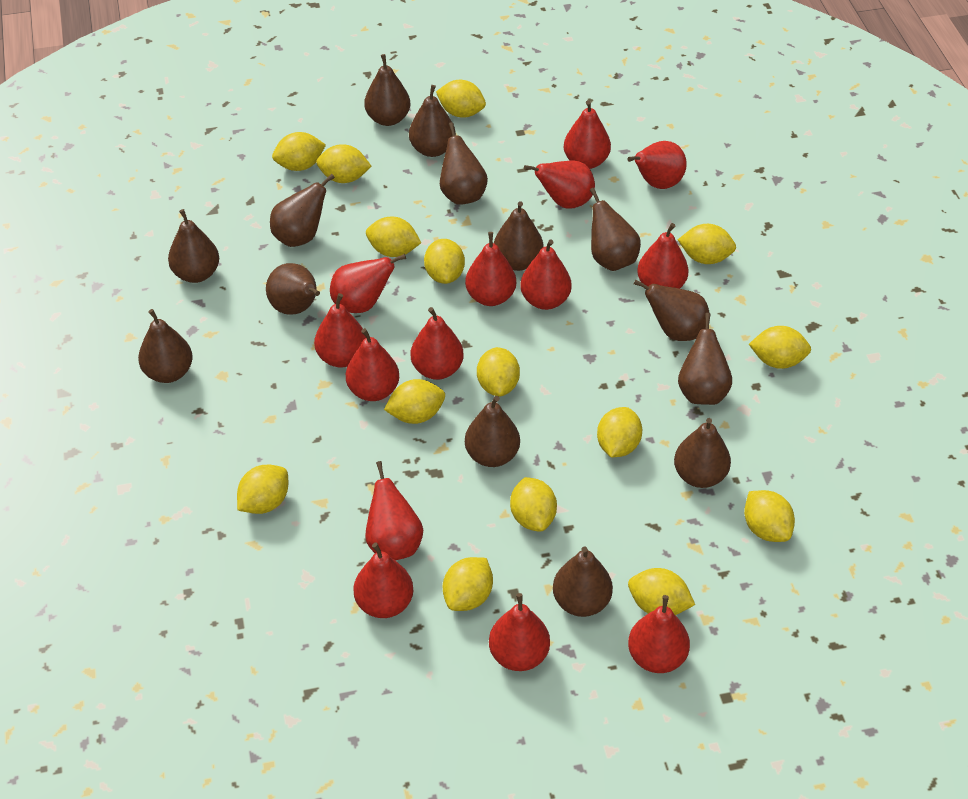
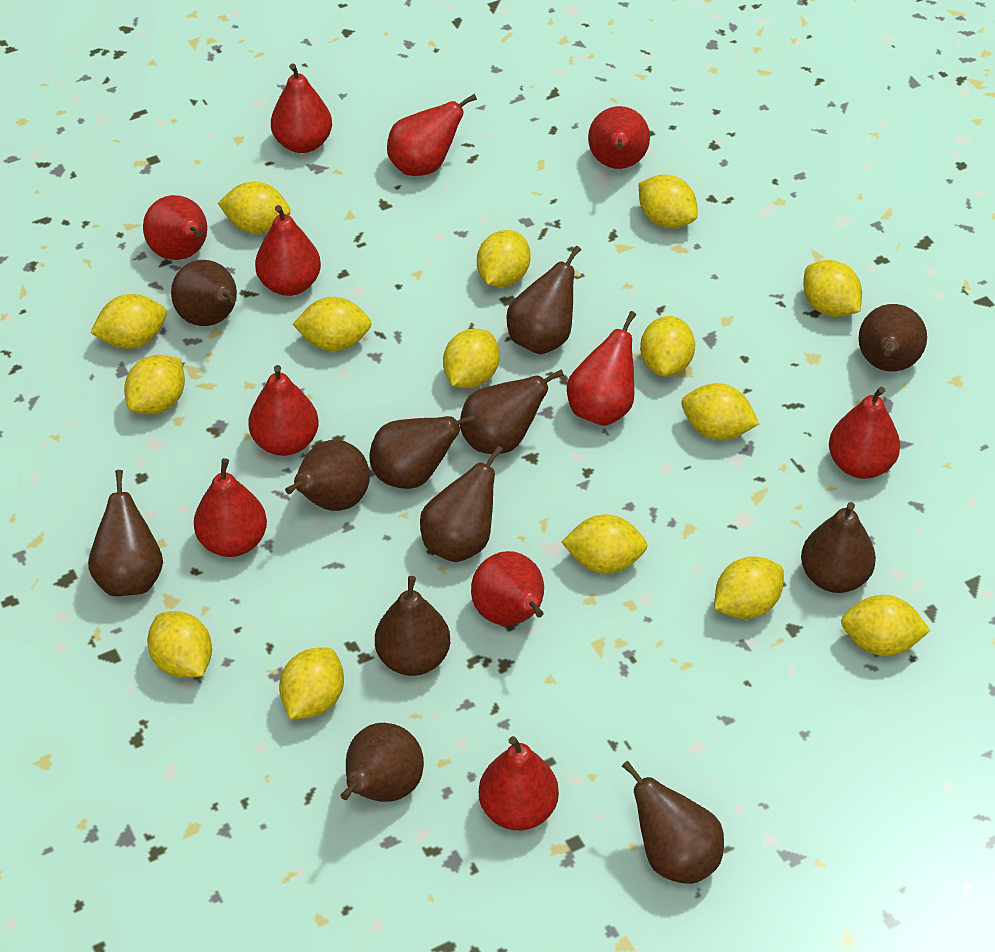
brown pear: [138,309,193,383] [168,209,219,283] [266,263,320,315] [270,174,335,247] [364,54,410,126] [409,85,456,157] [440,122,488,205] [465,396,520,467] [494,201,543,271] [553,547,613,617] [590,188,641,271] [634,279,710,341] [674,418,731,488] [678,313,732,405] = 14 -> [88,470,163,596] [171,260,237,326] [285,440,370,511] [341,723,424,802] [370,414,477,489] [375,576,450,676] [420,446,503,562] [460,369,564,454] [506,246,581,354] [622,760,724,884] [801,502,876,593] [859,304,927,371] = 12
red pear: [314,293,366,368] [330,254,406,313] [346,328,399,401] [353,543,413,618] [365,461,423,560] [411,307,464,380] [465,232,516,306] [489,593,550,671] [520,240,572,310] [524,160,595,209] [564,100,611,169] [627,141,687,189] [628,595,690,673] [637,223,688,289] = 14 -> [143,195,207,260] [194,458,267,557] [248,365,319,456] [255,205,321,296] [271,63,332,153] [387,94,477,176] [471,551,544,626] [479,736,559,830] [567,311,636,426] [588,106,650,169] [829,387,900,479] = 11

